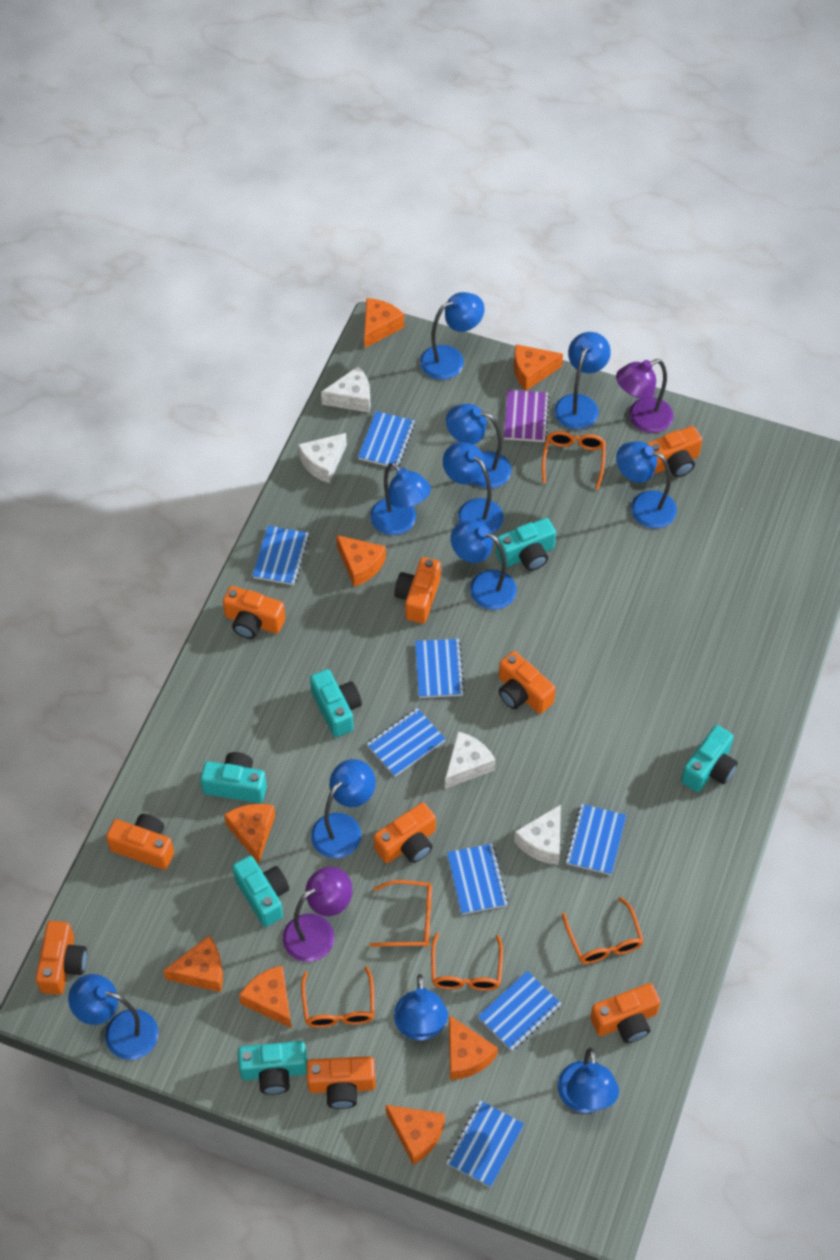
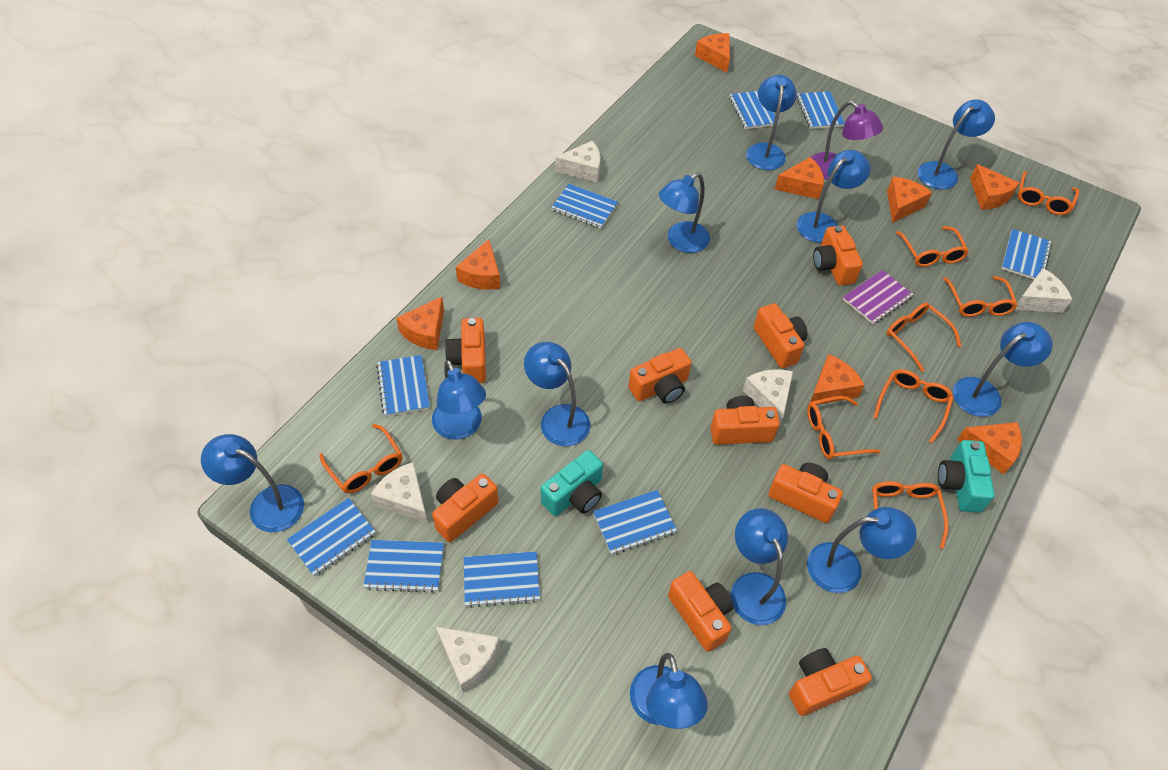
blue notebook: [252,526,309,585] [358,411,415,468] [367,708,446,776] [415,639,465,698] [446,1100,524,1187] [447,844,508,915] [478,971,561,1051] [565,804,626,875] = 8 -> [287,498,376,576] [363,540,444,593] [376,355,430,416] [464,551,540,608] [551,184,618,228] [593,490,677,555] [729,91,779,129] [797,91,845,129] [1001,229,1052,279] = 9
orange glasses: [301,966,375,1028] [370,880,432,947] [431,933,503,991] [542,431,606,490] [562,897,644,964] = 5 -> [319,424,402,493] [807,396,880,459] [872,481,948,549] [873,369,954,443] [886,303,961,372] [896,226,969,267] [943,276,1018,317] [1018,171,1079,215] = 8
purple lamp: [283,867,352,962] [616,359,674,433] = 2 -> [811,101,883,180] = 1
turquoise camera: [200,752,267,803] [232,856,289,927] [238,1041,307,1095] [310,669,362,737] [496,518,556,571] [681,725,738,792] = 6 -> [541,450,603,516] [938,440,995,513] = 2
white cheese: [298,433,347,483] [321,366,371,413] [445,731,496,789] [514,804,561,865] = 4 -> [371,462,428,523] [436,627,500,693] [555,141,600,182] [743,369,793,424] [1015,268,1072,313] = 5

